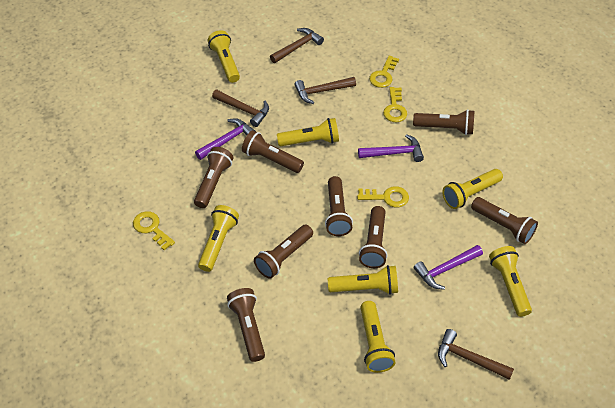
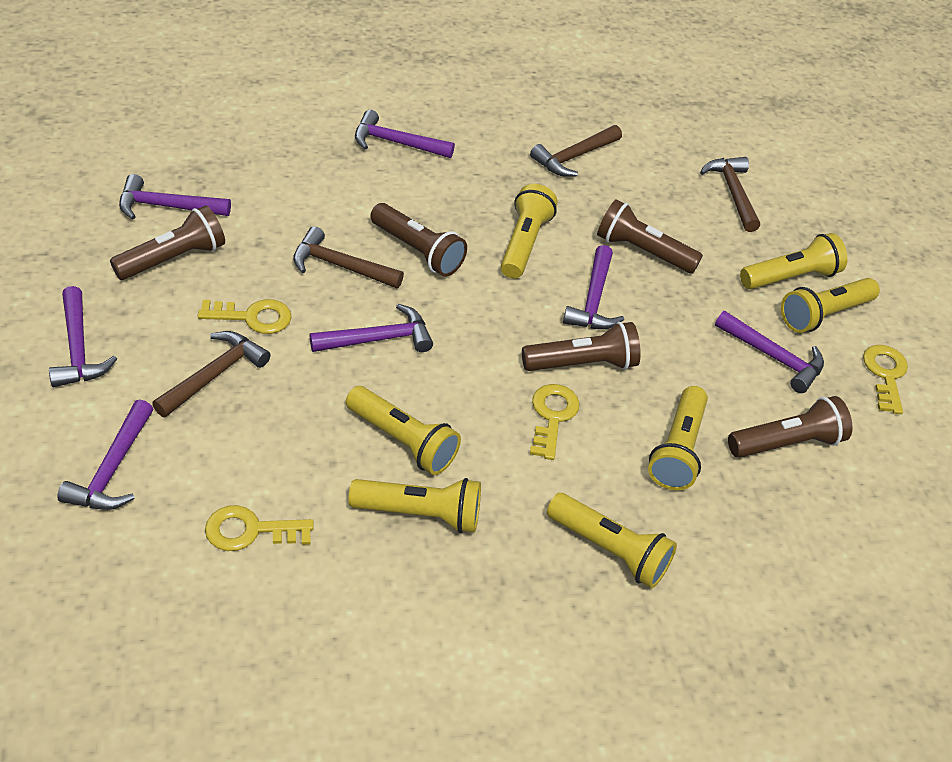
brown flashlight: [194,147,233,208] [227,288,265,362] [242,130,304,173] [254,225,313,279] [325,176,353,236] [359,206,388,268] [413,109,474,135] [471,197,538,244] = 8 -> [110,205,225,280] [370,203,467,277] [522,322,641,371] [597,199,703,274] [728,396,852,458] = 5
purple hammer: [195,118,256,160] [358,134,424,162] [414,245,483,290] = 3 -> [49,286,117,387] [57,399,153,510] [119,174,231,220] [310,304,433,352] [355,110,455,158] [563,245,624,329] [715,311,824,393] = 7

